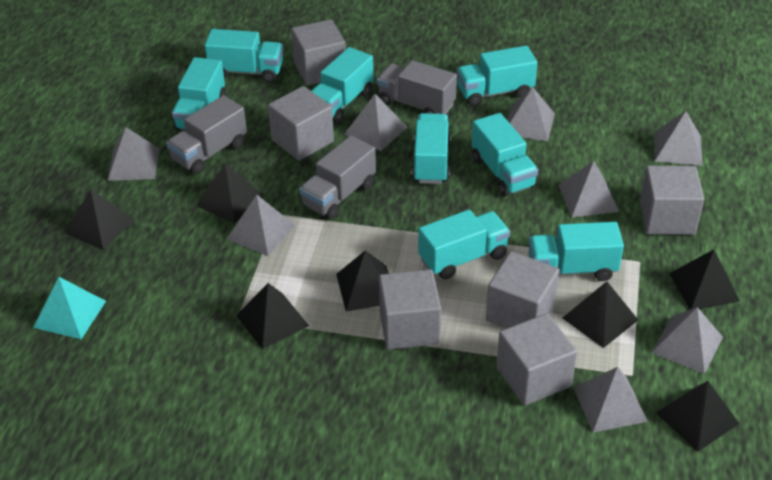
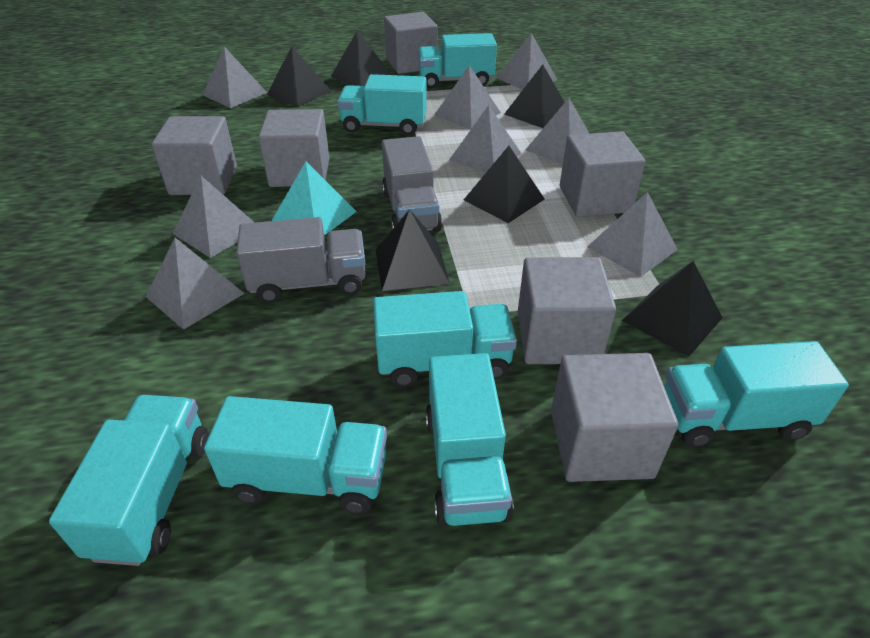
black pyramid: [65,189,135,250] [196,163,264,224] [236,283,309,349] [336,250,389,311] [563,281,638,348] [656,381,739,452] [669,249,740,309] = 7 -> [267,46,331,107] [331,30,391,86] [376,209,450,291] [464,146,545,223] [504,64,565,128] [622,261,723,356] = 6
grey truck: [166,95,247,174] [299,135,376,220] [377,60,457,114] = 3 -> [236,217,366,303] [382,136,442,232] = 2
turquoise truck: [172,57,226,130] [205,29,283,83] [311,47,374,123] [412,113,451,184] [418,210,510,279] [457,46,537,106] [472,113,538,197] [528,222,624,281] = 8 -> [49,395,209,566] [204,396,387,514] [337,74,427,135] [373,291,517,387] [418,33,497,88] [425,353,514,526] [665,341,849,447] = 7

